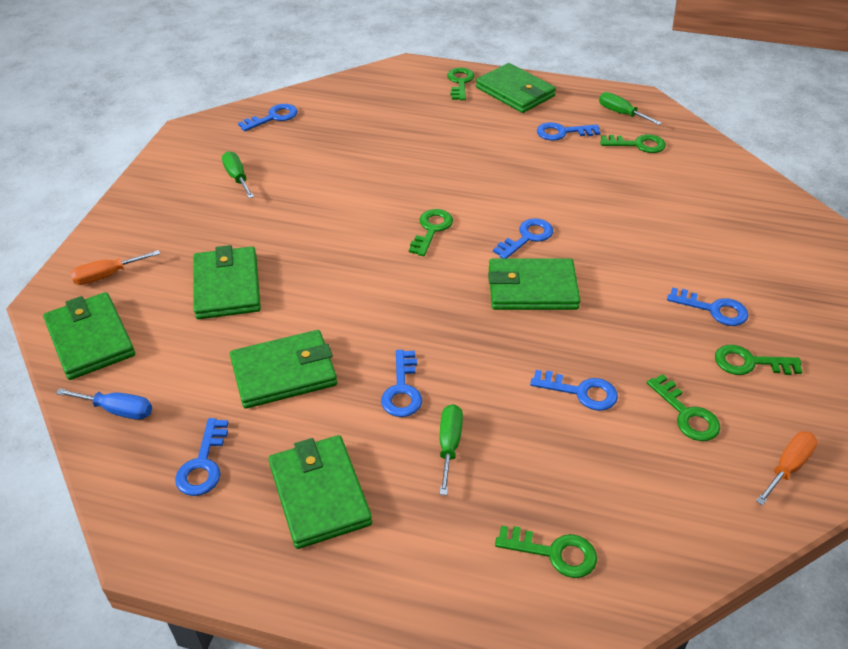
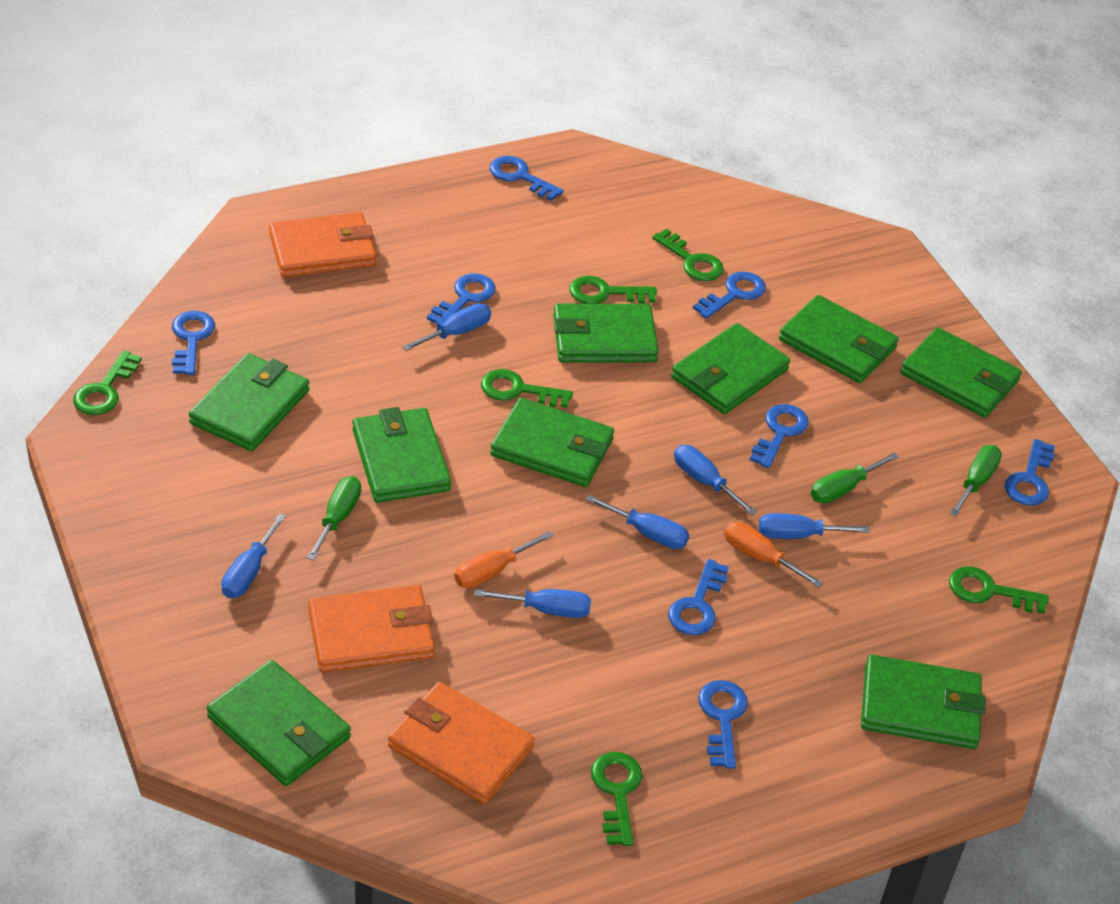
blue key: [175,418,229,496] [238,104,298,132] [381,350,422,417] [493,218,553,258] [530,370,618,411] [537,122,601,141] [667,287,749,326] = 7 -> [172,311,215,375] [427,273,496,325] [490,156,564,201] [668,559,729,635] [693,272,766,319] [698,680,748,768] [750,404,809,468] [1005,439,1055,506] = 8
blue screwdriver: [56,388,152,420] = 1 -> [221,513,286,598] [402,303,491,351] [474,589,591,618] [585,495,689,549] [674,445,757,515] [759,513,870,539] = 6
green wallet: [43,292,135,380] [193,245,261,319] [230,330,337,409] [269,435,372,549] [476,63,556,113] [488,258,581,310] = 6 -> [189,353,309,451] [207,660,351,786] [352,407,451,503] [490,398,614,487] [553,304,659,362] [671,323,790,414] [779,295,899,383] [861,655,986,749] [900,327,1022,418] = 9
orange wallet: none = 0 -> [269,212,376,277] [308,585,435,673] [388,682,535,804] = 3

